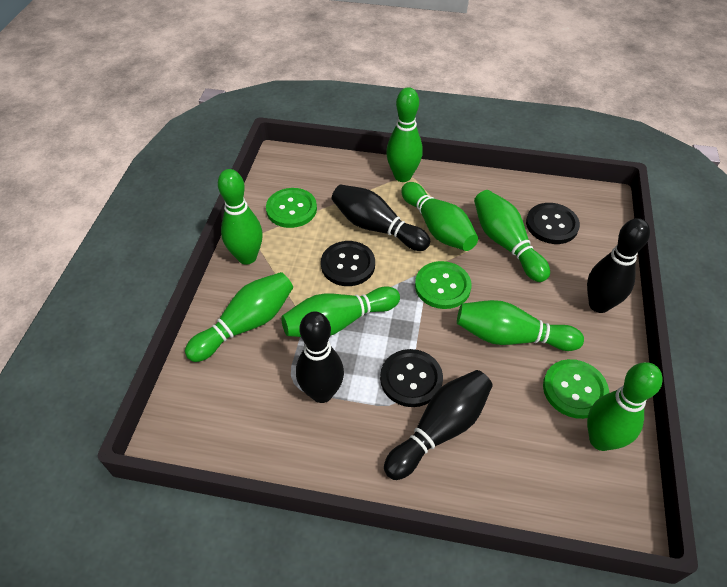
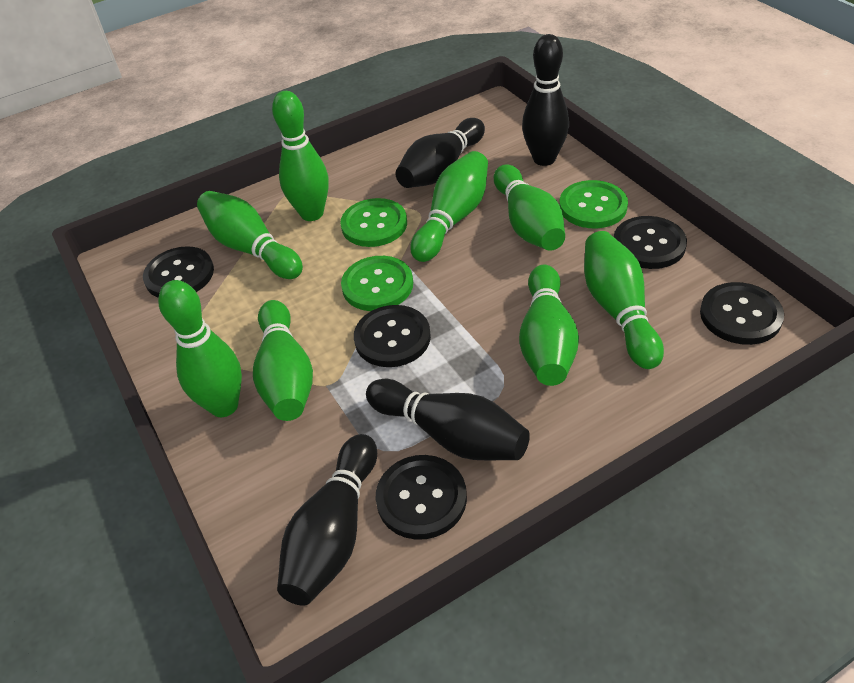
black button: [321,241,375,286] [380,349,443,407] [526,203,580,244] = 3 -> [143,246,214,298] [354,305,431,367] [375,455,467,540] [614,216,687,269] [700,282,784,345] = 5

